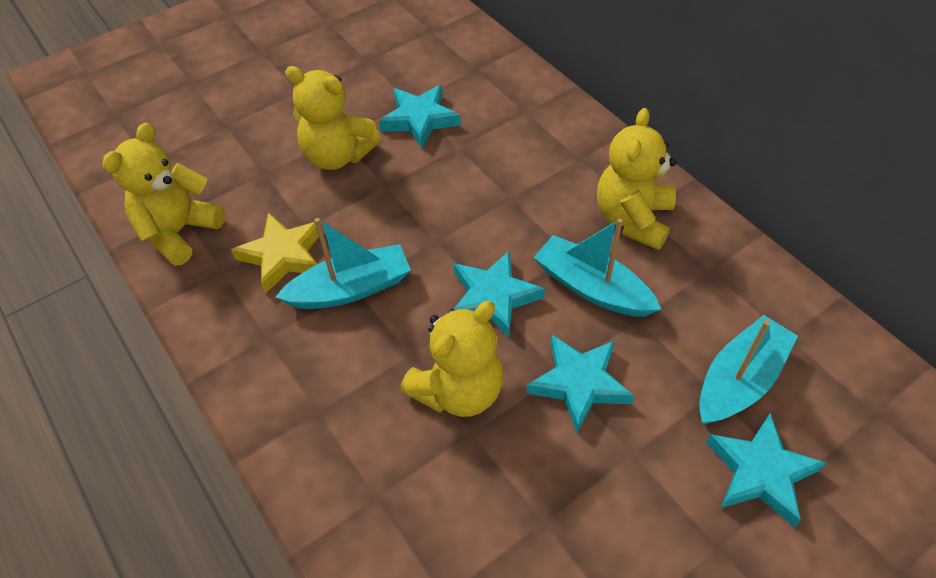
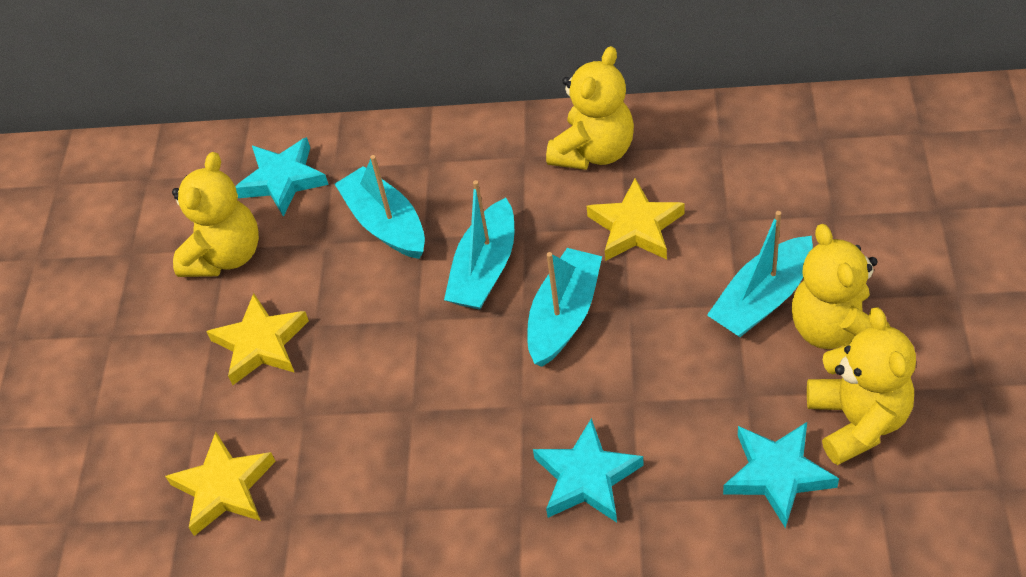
turquoise boat: [276,218,411,309] [534,218,661,317] [699,315,798,424] = 3 -> [335,155,425,259] [444,180,514,310] [527,248,602,367] [707,211,813,337] = 4
turquoise star: [379,85,461,148] [454,250,545,338] [526,335,634,433] [706,413,826,527] = 4 -> [235,137,329,217] [533,418,644,522] [723,422,839,528] = 3
yellow star: [231,213,322,294] = 1 -> [165,432,276,536] [206,293,309,385] [587,178,685,261] = 3

